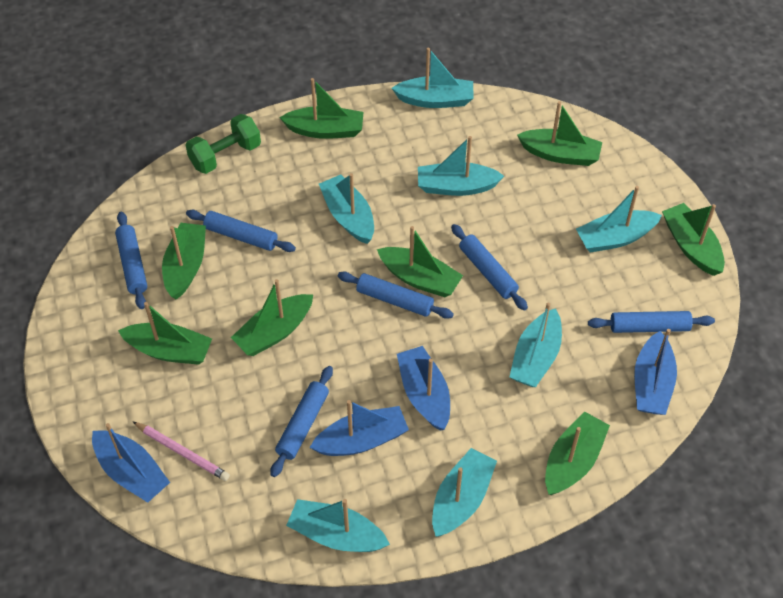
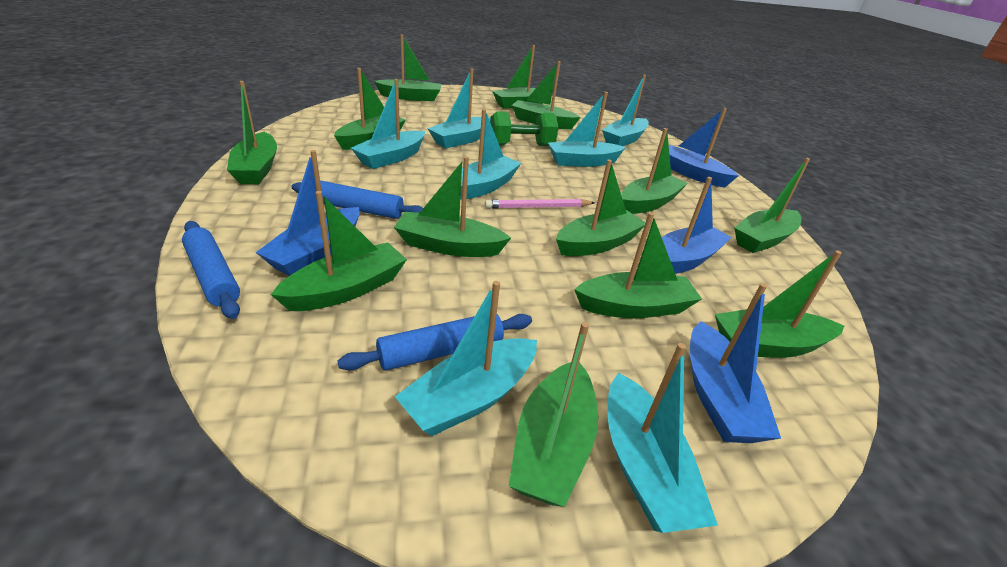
blue rolling pin: [115,212,147,309] [186,210,296,252] [271,366,333,477] [338,272,454,319] [451,224,528,310] [588,311,715,333] = 6 -> [182,221,240,319] [292,181,423,219] [337,314,532,371] = 3
green boat: [118,302,212,365] [162,223,206,300] [231,279,313,356] [280,78,364,139] [377,226,463,297] [517,101,602,166] [545,411,610,495] [662,203,725,276] = 8 -> [227,81,277,184] [271,191,407,311] [334,68,406,150] [374,35,441,101] [394,156,511,257] [492,45,543,109] [509,322,598,507] [511,61,581,129] [556,159,646,256] [574,212,702,318] [621,128,688,214] [715,250,844,358] [734,158,810,253] = 13

